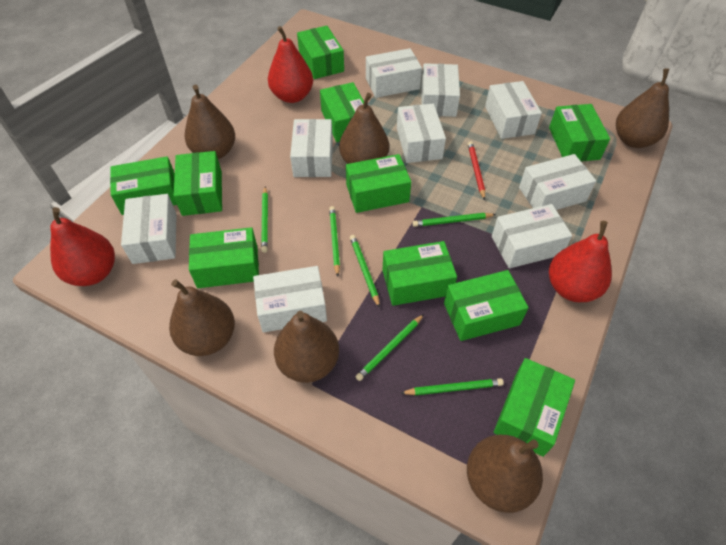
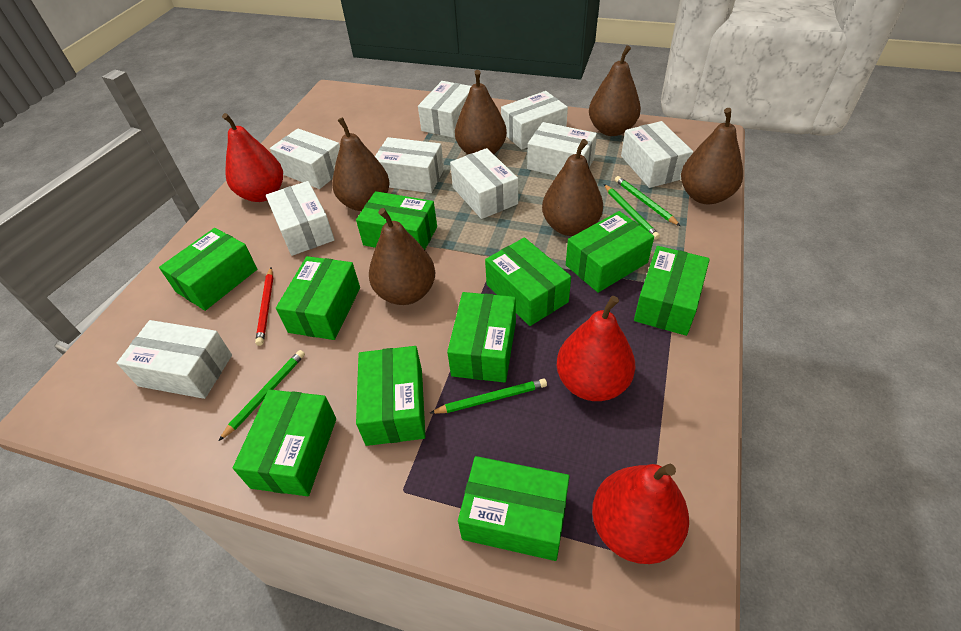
green pencil: [261,186,268,253] [329,206,340,277] [350,235,380,308] [355,314,424,381] [401,378,504,396] [413,213,496,227] = 6 -> [219,350,305,441] [430,379,547,414] [604,184,660,240] [615,176,680,226] = 4

